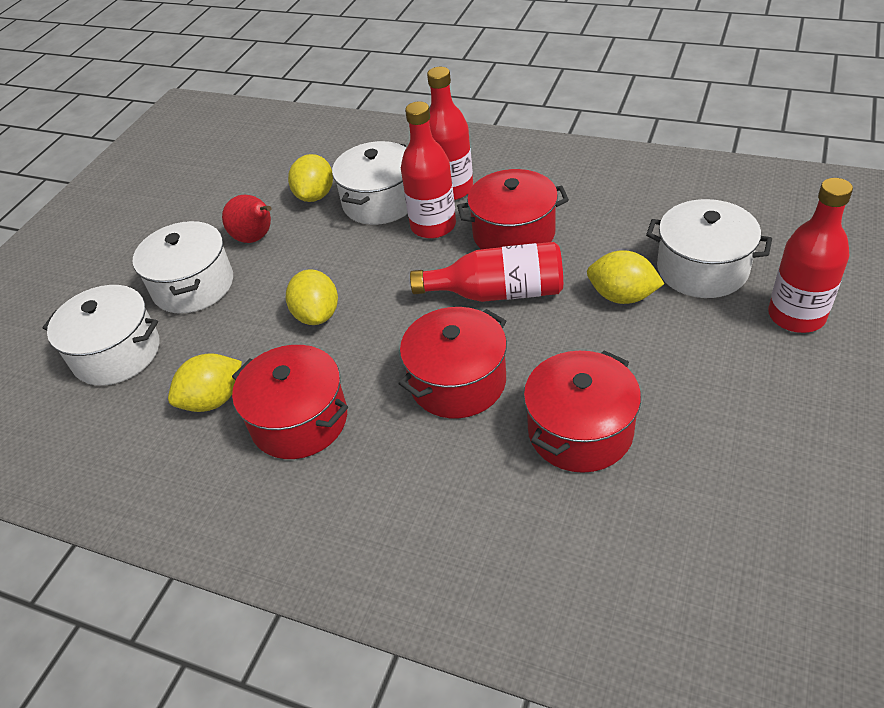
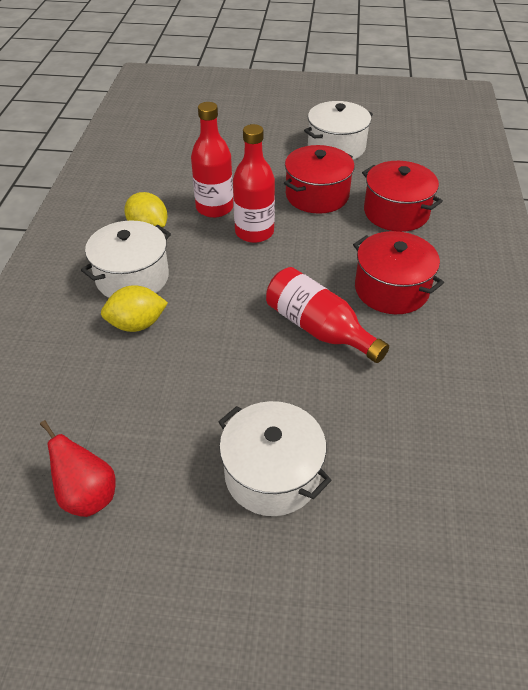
red bottle: [401,101,456,239] [410,242,563,302] [427,67,473,200] [768,178,853,333] = 4 -> [191,102,233,218] [233,124,275,243] [266,267,389,363] = 3
red pot: [232,345,348,459] [398,307,507,418] [457,169,569,249] [524,350,641,473] = 4 -> [284,145,355,214] [353,231,444,314] [362,161,443,232] = 3
white pot: [43,285,160,386] [132,221,233,314] [332,141,408,225] [646,199,772,298] = 4 -> [81,220,171,298] [218,401,332,516] [304,101,373,160] = 3
yellow lemon: [168,353,242,412] [286,269,338,325] [288,154,333,202] [587,250,664,304] = 4 -> [101,285,168,332] [124,192,167,228] = 2

